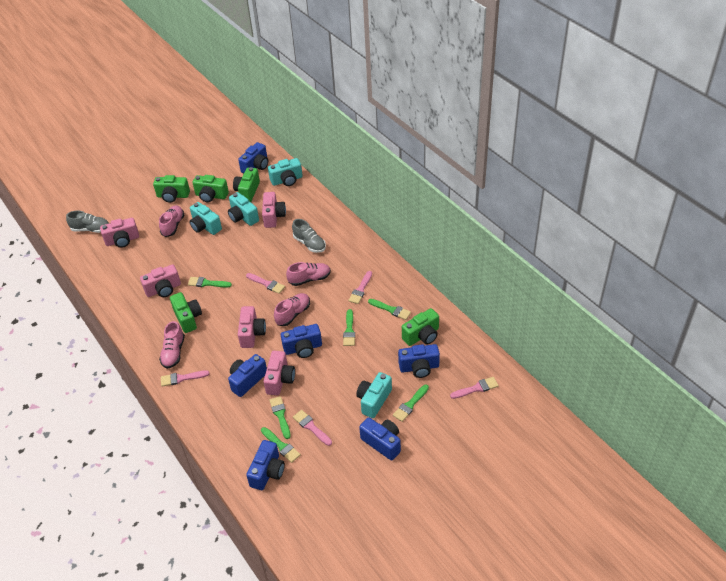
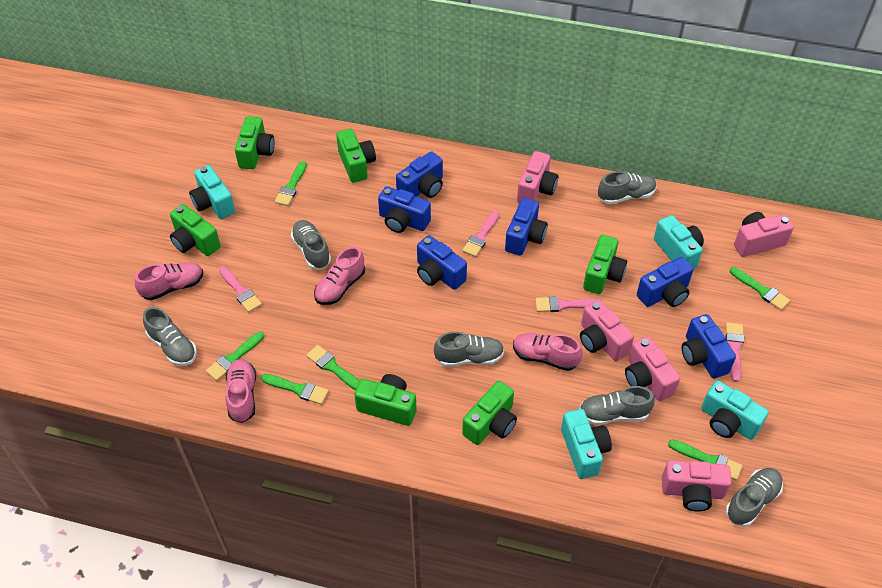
green camera: [153,175,190,203] [170,292,202,333] [193,175,229,202] [233,167,260,202] [402,308,439,346] = 5 -> [170,204,221,256] [235,116,274,169] [336,129,376,183] [354,374,417,426] [462,381,517,445] [583,235,627,294] = 6
grey shoe: [66,210,109,233] [292,219,326,253] = 2 -> [143,307,197,366] [291,220,331,269] [434,332,504,367] [579,386,655,425] [598,171,657,204] [726,468,783,527] = 6
pink brush: [161,370,209,386] [246,273,285,294] [293,410,332,446] [348,271,372,304] [450,377,499,399] = 5 -> [219,266,262,312] [462,211,499,257] [535,296,601,312] [726,322,744,382] = 4

